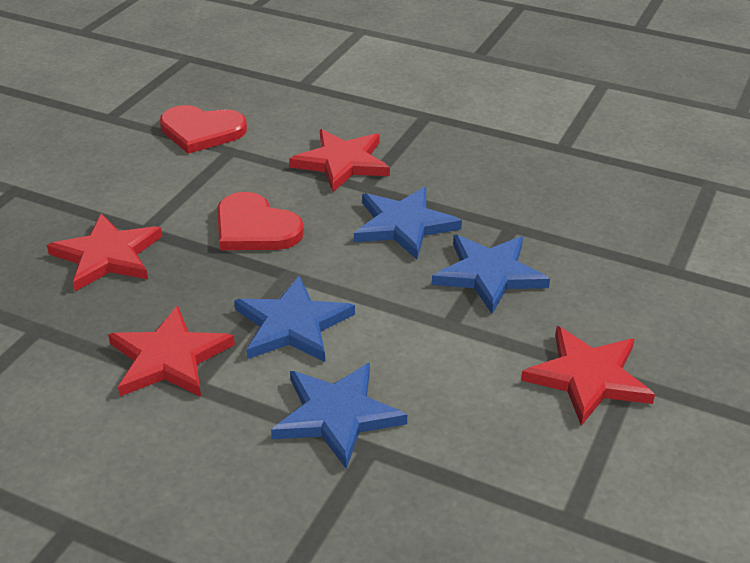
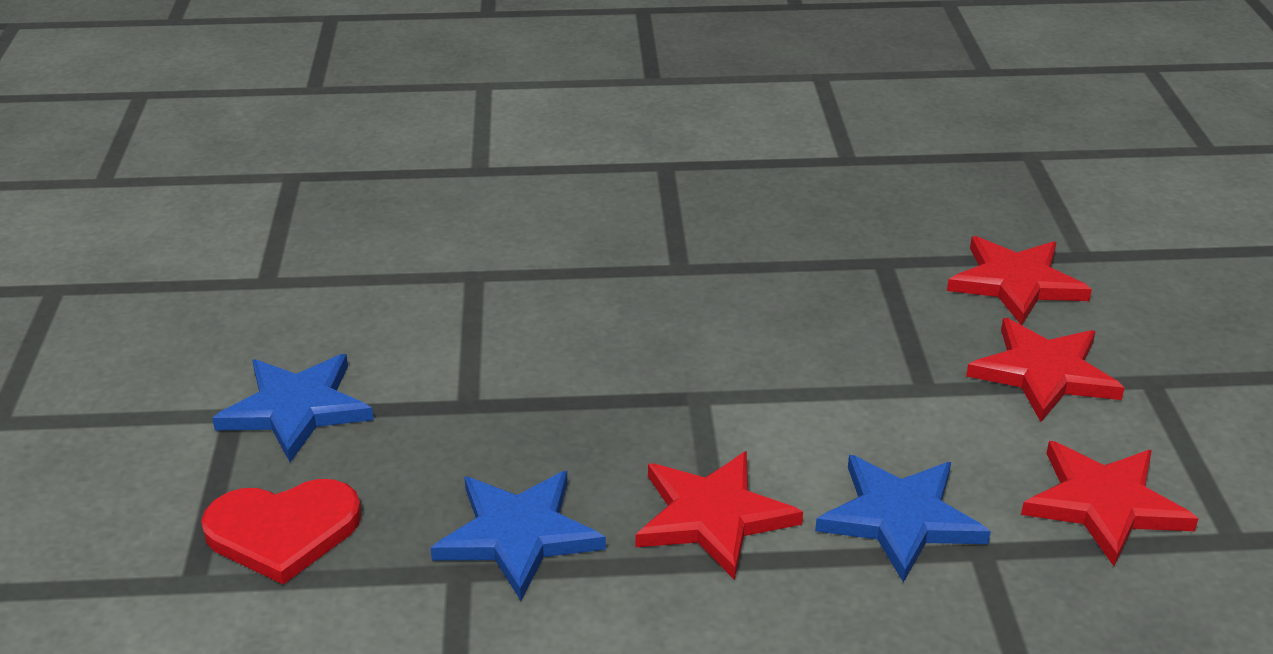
blue star: [234,275,355,362] [271,363,407,469] [354,187,462,259] [432,235,550,314] = 4 -> [212,354,374,462] [431,471,606,601] [815,455,991,583] = 3
red heart: [160,105,247,154] [217,192,304,250] = 2 -> [201,479,362,585] = 1

